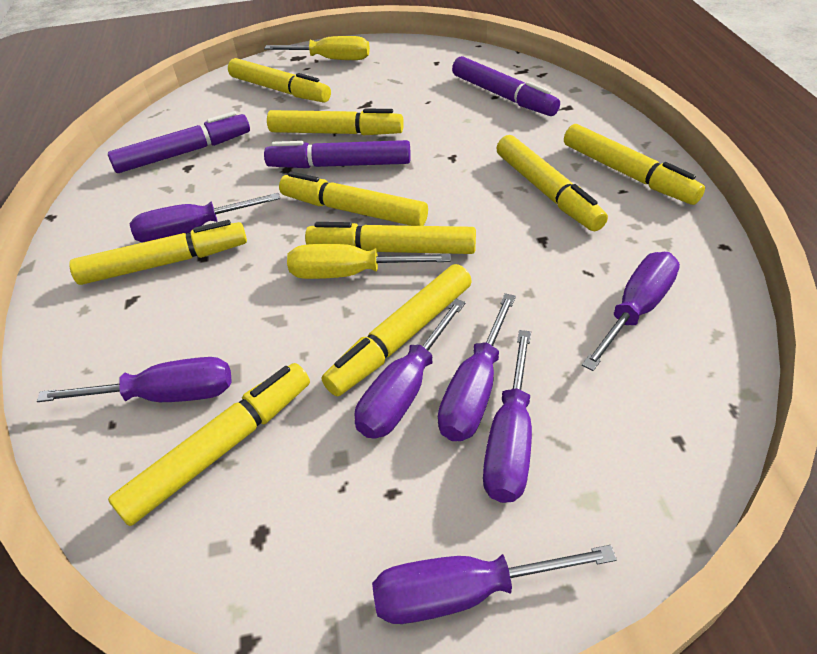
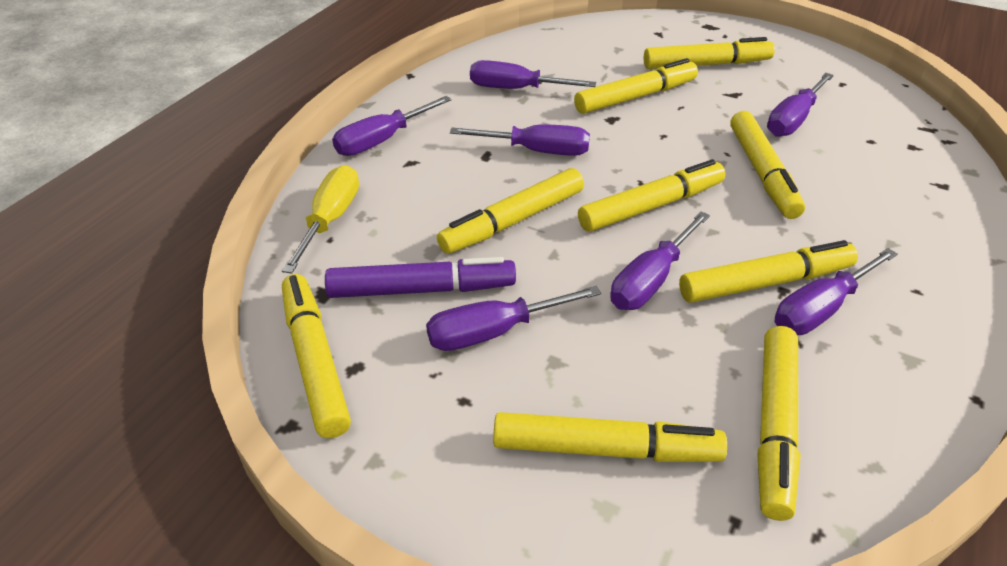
purple marker: [108,111,250,173] [264,140,411,168] [452,56,560,116] = 3 -> [325,257,516,298] = 1
yellow screwdriver: [264,36,370,60] [287,244,450,279] = 2 -> [281,165,359,274] = 1

